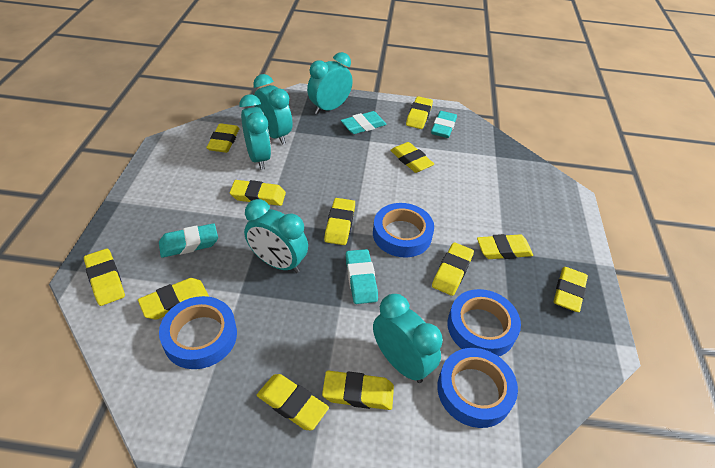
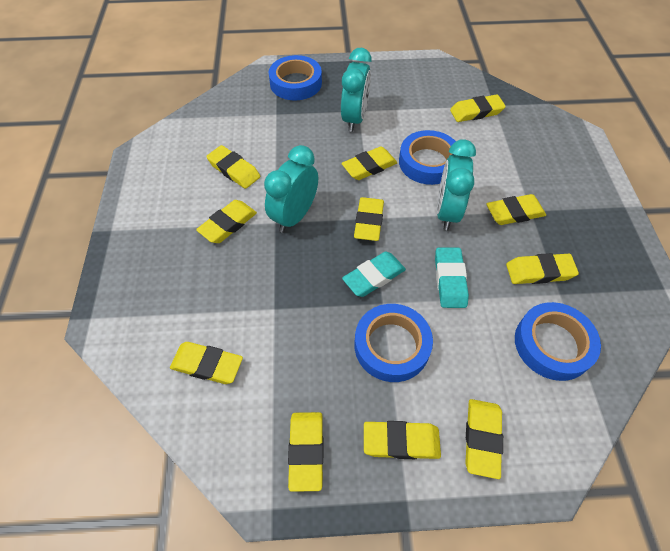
turquoise clock: [240,94,271,170] [244,199,308,273] [253,74,293,145] [307,52,353,114] [373,294,443,383] = 5 -> [264,145,318,233] [341,48,372,132] [437,139,476,230] = 3
turquoise eraser: [159,223,218,258] [341,111,387,134] [346,249,378,304] [431,111,457,138] = 4 -> [342,252,406,297] [435,248,469,308] = 2
yellow eraser: [84,249,125,306] [138,278,209,320] [206,123,239,153] [230,180,286,206] [257,374,329,431] [322,371,394,410] [324,198,355,245] [390,142,434,173] [406,96,433,129] [432,242,474,296] [477,234,533,259] [554,267,588,312] = 12 -> [170,342,243,384] [196,200,257,243] [206,145,260,189] [288,412,323,492] [341,146,397,180] [354,197,384,241] [364,421,441,459] [450,94,506,122] [465,399,503,479] [486,194,546,225] [506,253,579,284] = 11

